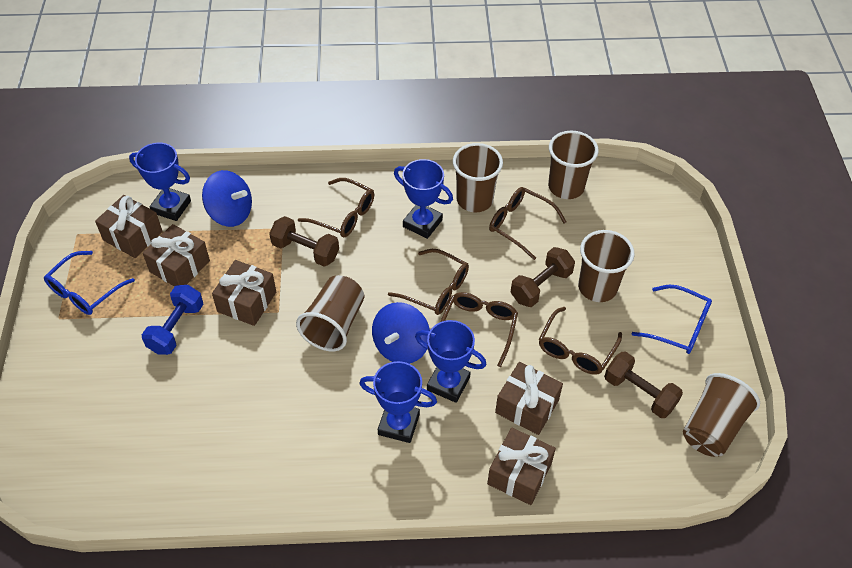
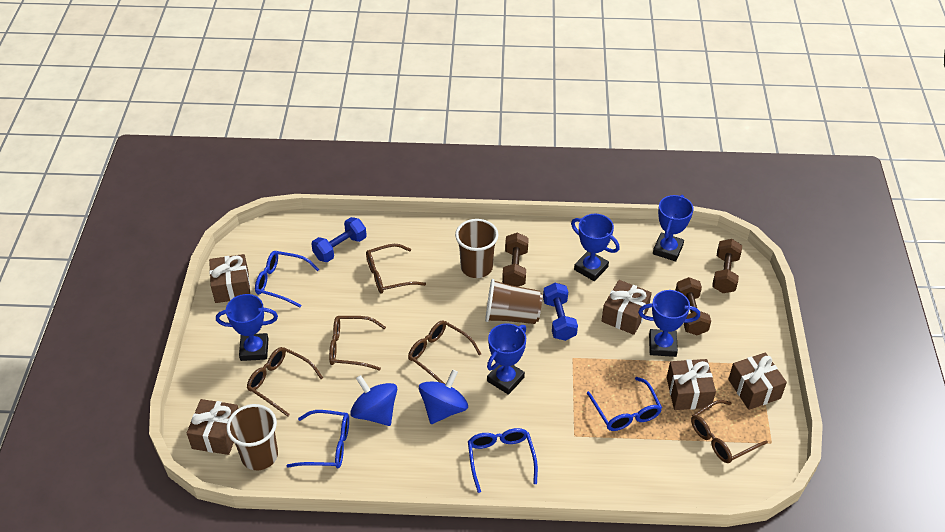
blue dumbbell: [142,285,204,355] = 1 -> [311,217,367,262] [543,283,578,341] = 2
blue glasses: [44,251,135,315] [631,285,712,354] = 2 -> [255,251,320,307] [287,410,349,468] [468,428,538,493] [587,377,662,431] = 4
blue trophy: [129,143,191,221] [359,361,437,443] [394,159,453,239] [415,320,486,403] = 4 -> [216,294,278,361] [487,323,526,395] [571,214,620,281] [638,290,700,357] [653,195,694,261] = 5
brown cup: [296,275,364,351] [453,143,503,212] [548,131,599,199] [578,230,635,302] [683,373,760,457] = 5 -> [226,404,278,470] [455,219,498,278] [485,279,542,324] = 3

